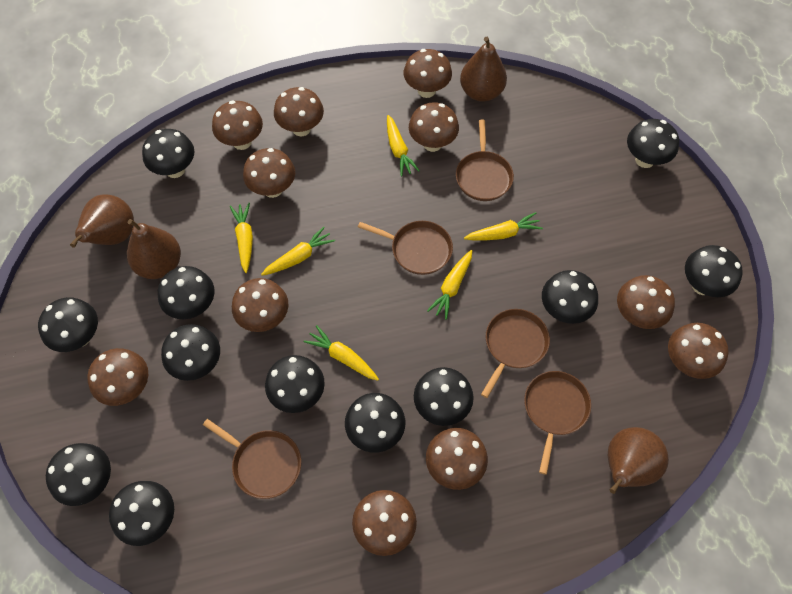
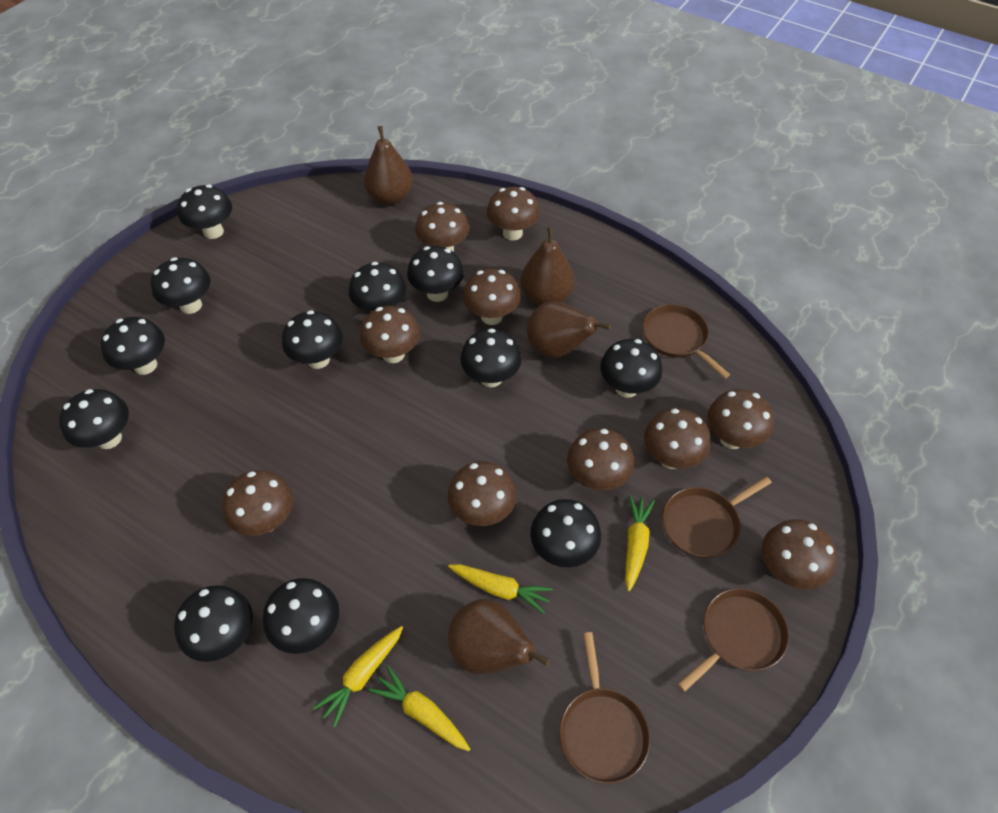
brown mushroom: [87,348,148,406] [212,100,263,150] [232,278,289,332] [243,148,295,198] [274,87,324,136] [352,490,417,556] [403,49,452,98] [409,102,459,152] [426,428,488,490] [617,275,675,329] [668,323,728,379] = 11 -> [222,470,293,536] [360,306,420,363] [415,202,469,252] [448,461,516,526] [463,268,521,325] [487,187,540,240] [567,428,634,490] [644,408,710,469] [708,389,774,449] [762,519,837,589] = 10
brown pan: [203,419,301,499] [358,221,453,275] [456,120,514,201] [481,309,550,398] [524,371,591,475] = 5 -> [559,632,650,784] [642,304,730,378] [662,476,772,558] [678,588,789,692] = 4
yellow carrot: [230,203,253,273] [261,226,335,276] [304,325,379,381] [387,115,420,176] [427,250,472,320] [464,212,543,240] = 6 -> [313,626,403,727] [369,666,470,751] [448,564,553,614] [625,495,655,591] = 4

